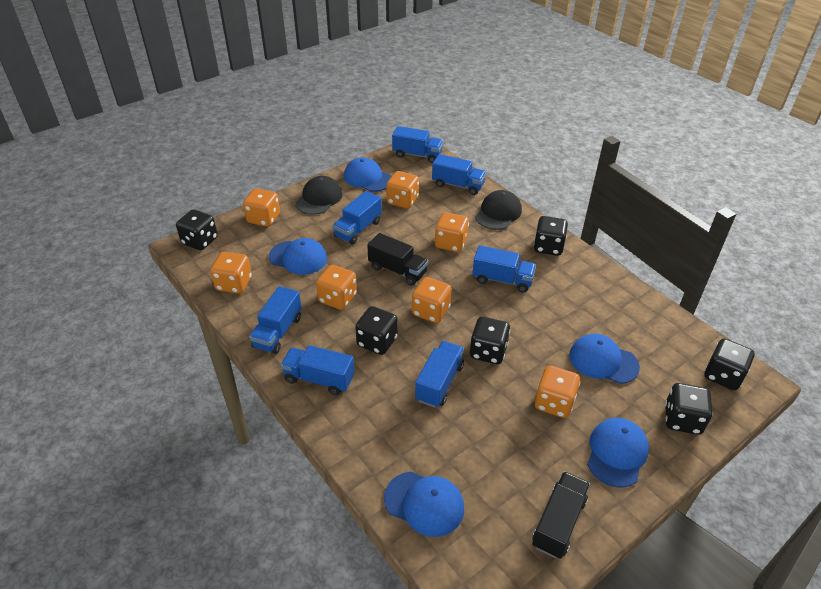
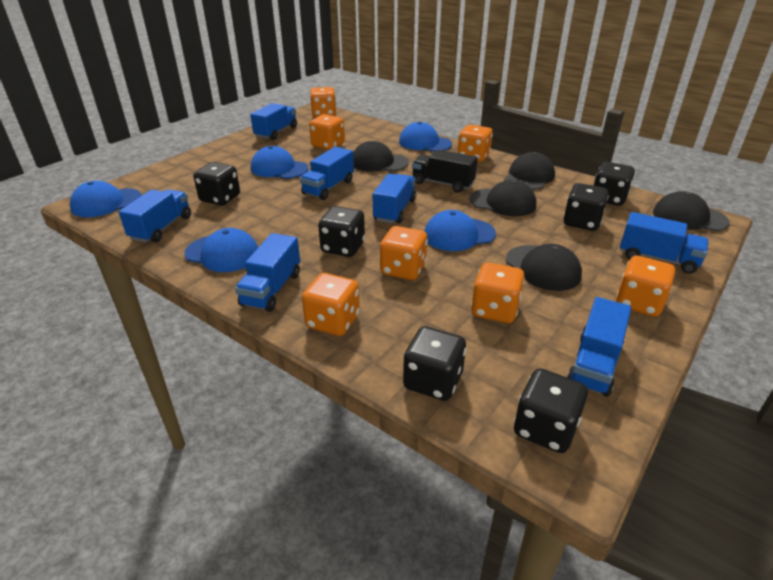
black cap: [295,176,343,215] [475,190,522,230] = 2 -> [353,141,409,172] [469,180,536,216] [504,152,555,190] [506,244,582,291] [653,191,730,231] = 5
black truck: [367,233,428,286] [532,471,590,559] = 2 -> [412,149,478,192] = 1

